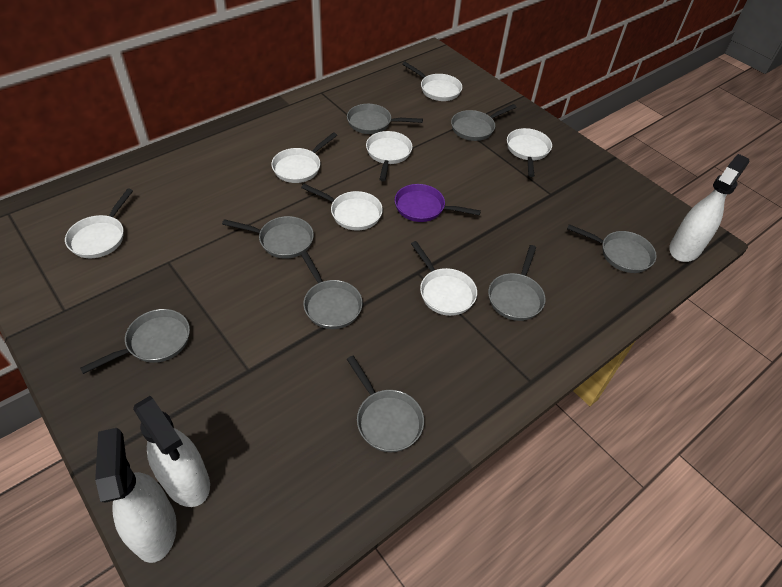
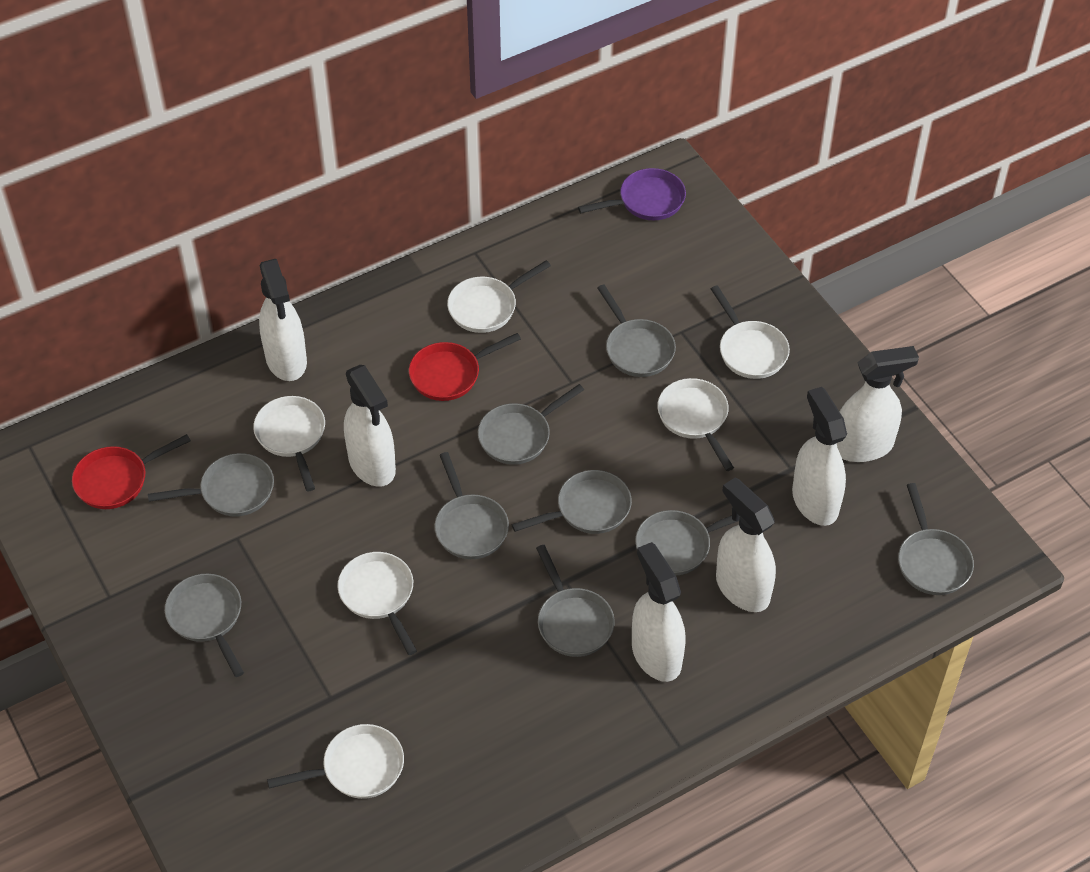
grey pan: [80,309,190,374] [222,216,314,259] [301,251,363,329] [347,104,423,134] [347,356,424,452] [451,104,516,141] [488,245,546,321] [567,224,657,273] = 8 -> [148,453,274,516] [165,574,244,677] [434,452,509,559] [478,384,584,465] [511,470,632,534] [536,545,615,657] [597,284,676,377] [635,510,739,576] [898,483,974,595] = 9
red pan: none = 0 -> [72,434,191,509] [409,333,521,401] = 2
white pan: [65,188,133,258] [271,132,337,183] [301,184,383,231] [366,131,412,181] [402,62,462,101] [411,241,477,316] [507,128,552,177] = 7 -> [253,396,325,491] [267,724,404,799] [337,552,417,655] [447,260,551,333] [657,378,734,471] [711,285,790,379] = 6
white spray bottle: [95,428,177,563] [133,396,210,507] [669,154,749,262] = 3 -> [259,259,307,381] [344,365,396,487] [632,542,686,682] [716,477,776,612] [792,387,847,526] [837,346,919,462] = 6

